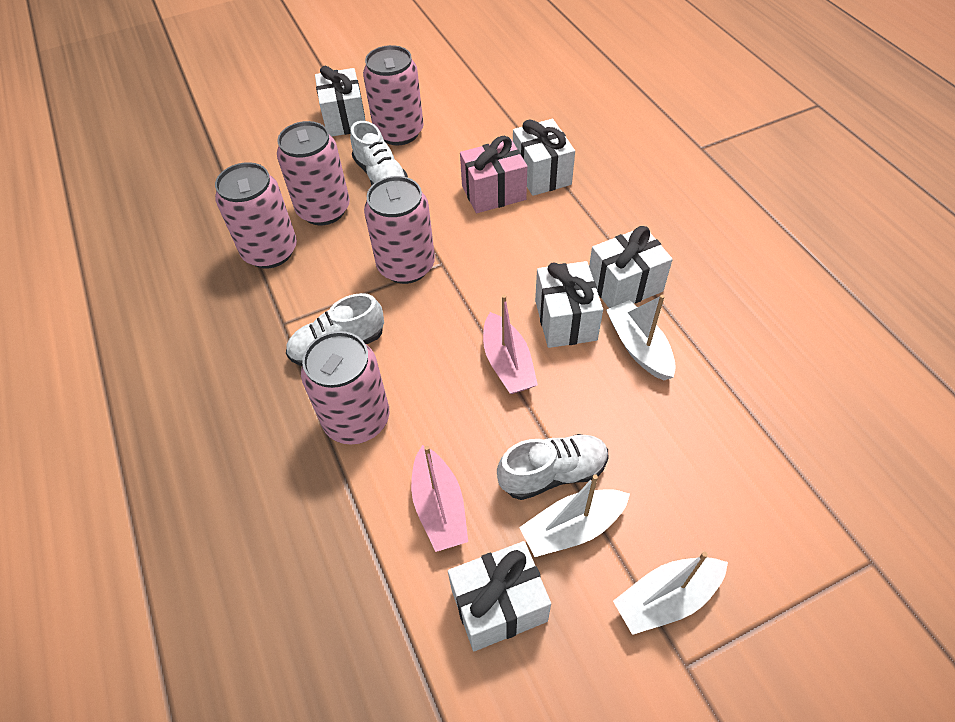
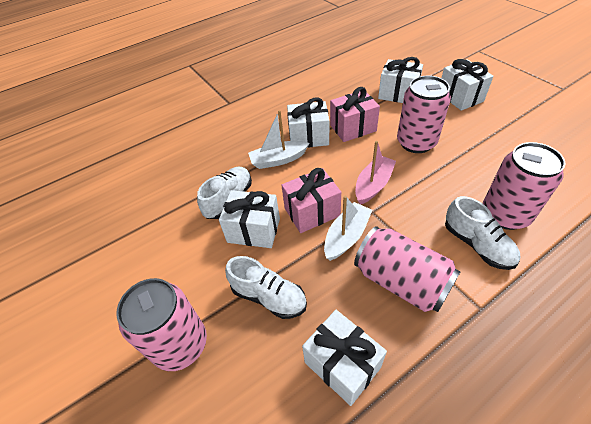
pink boat: [411,445,468,552] [483,295,538,394] = 2 -> [355,141,396,205] = 1
pink can: [215,162,297,268] [277,121,350,225] [301,331,389,445] [363,45,424,145] [364,176,435,284] = 5 -> [116,278,207,371] [354,226,460,312] [397,76,451,153] [483,142,565,230] = 4
pink gift: [460,136,527,213] = 1 -> [281,168,341,233] [330,87,380,142] = 2
white boat: [519,474,630,557] [606,295,676,380] [613,552,728,635] = 3 -> [248,110,309,169] [324,195,372,261] = 2

